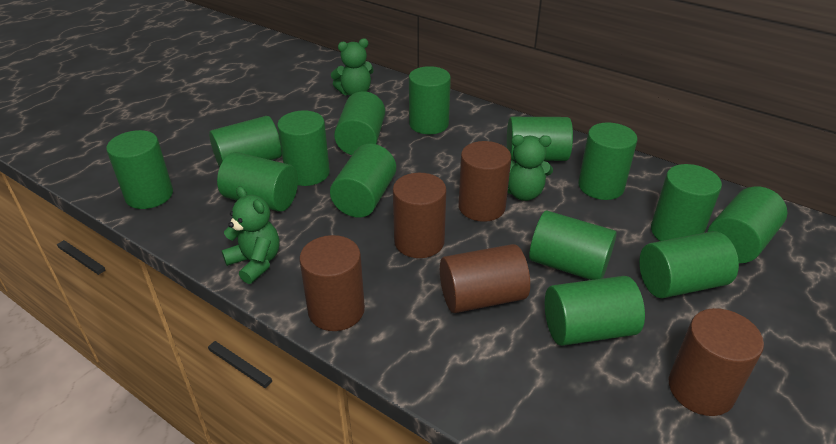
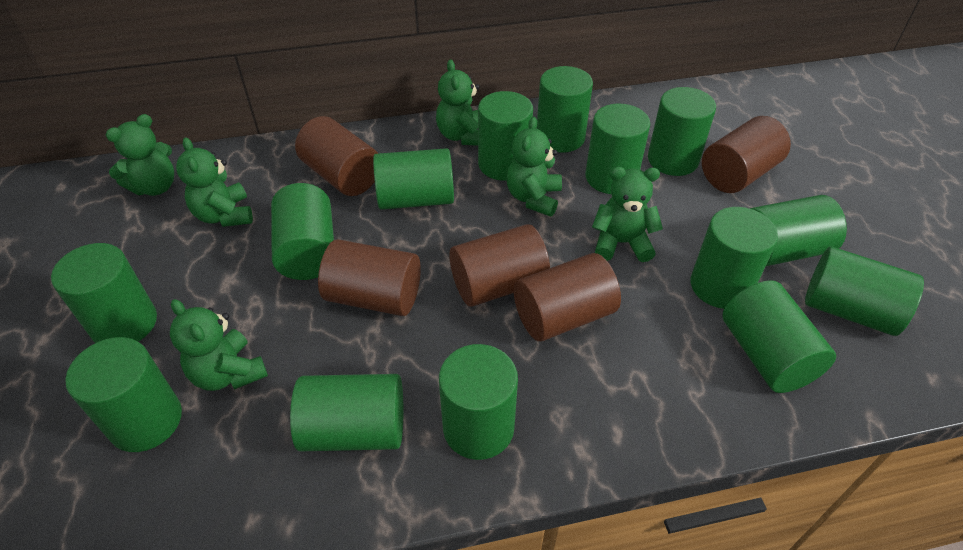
green teddy bear: [221,186,279,284] [331,38,374,96] [508,135,553,201] = 3 -> [106,114,174,196] [170,299,268,391] [176,137,253,227] [436,60,480,146] [506,117,562,217] [592,167,663,262] = 6

